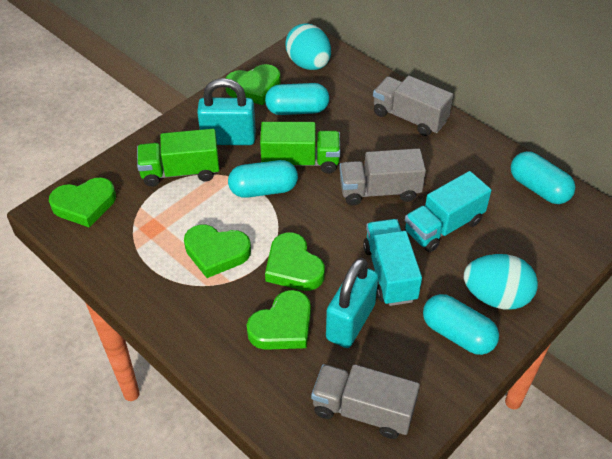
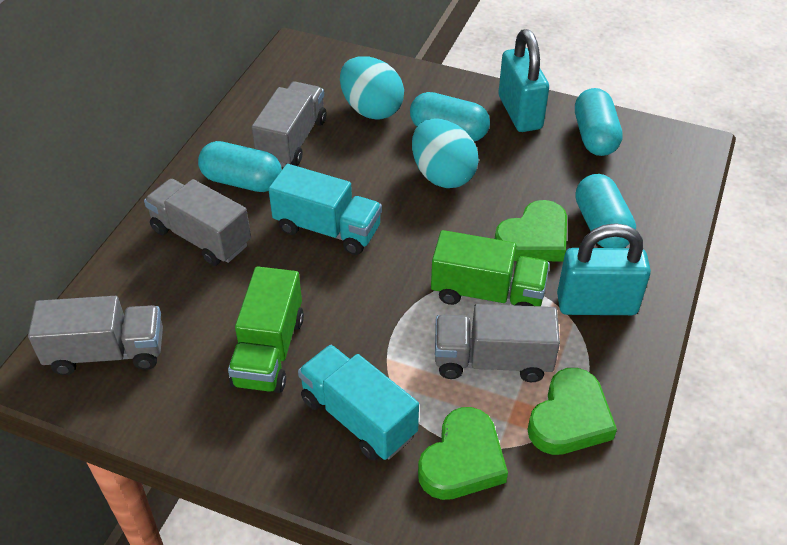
green heart: [49,178,116,227] [184,225,251,278] [226,64,281,105] [247,290,311,350] [265,232,325,291] = 5 -> [418,407,508,500] [495,200,567,261] [528,368,617,455] = 3
grey truck: [311,364,420,439] [339,148,426,206] [373,76,453,136] = 3 -> [28,296,163,375] [144,179,251,266] [252,82,326,167] [435,304,560,382] = 4

